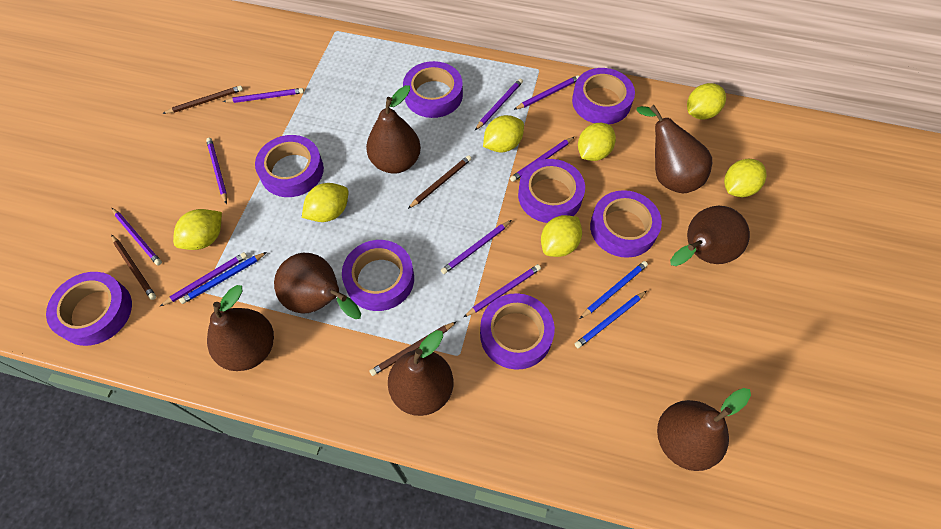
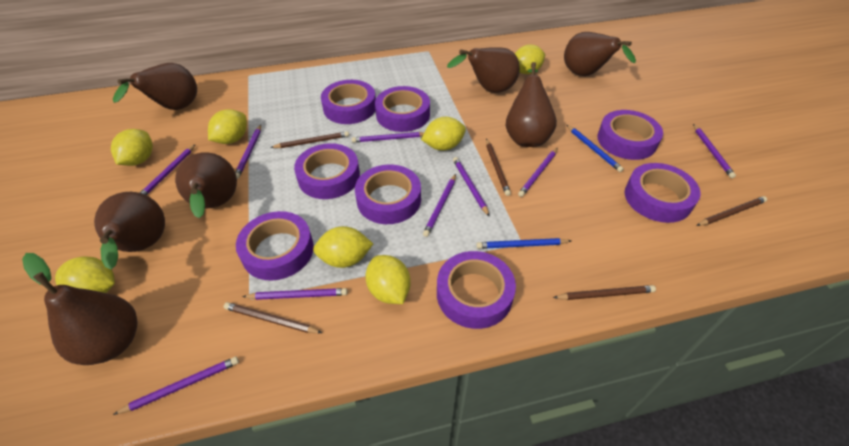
blue pencil: [179,252,267,304] [575,291,647,348] [580,261,648,319] = 3 -> [477,238,571,249] [567,125,624,172] = 2
brown pencil: [111,234,156,300] [162,85,243,114] [370,322,456,376] [408,155,471,209] = 4 -> [224,302,322,333] [270,131,349,148] [486,139,511,196] [553,285,656,300] [696,196,767,226] = 5

